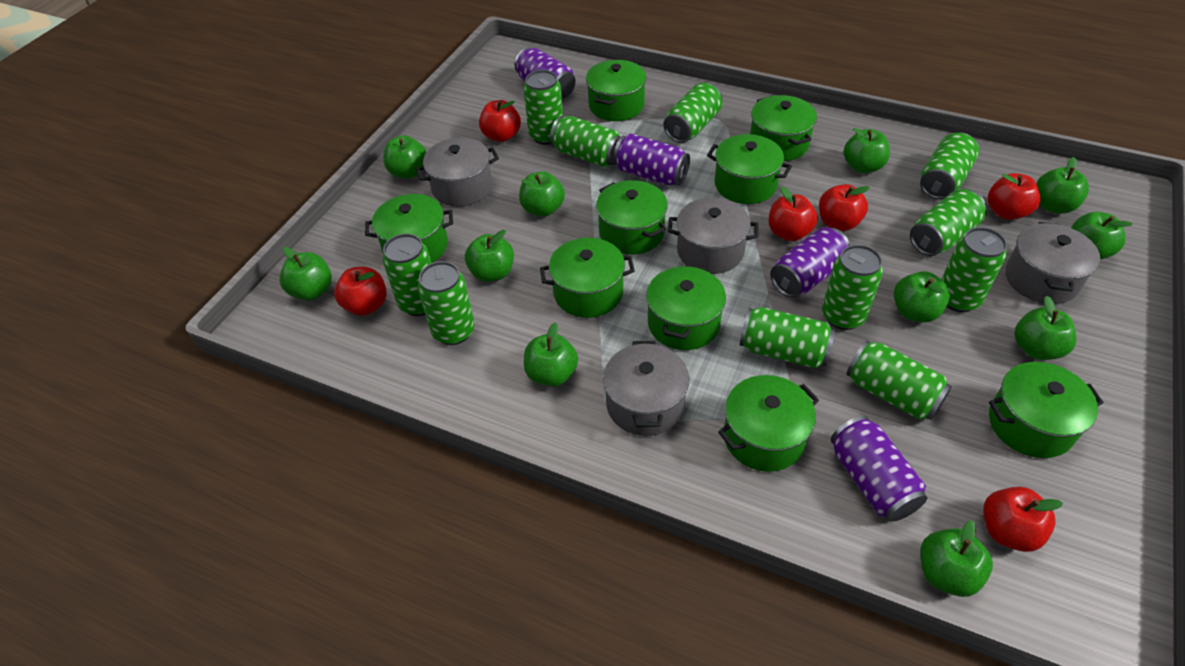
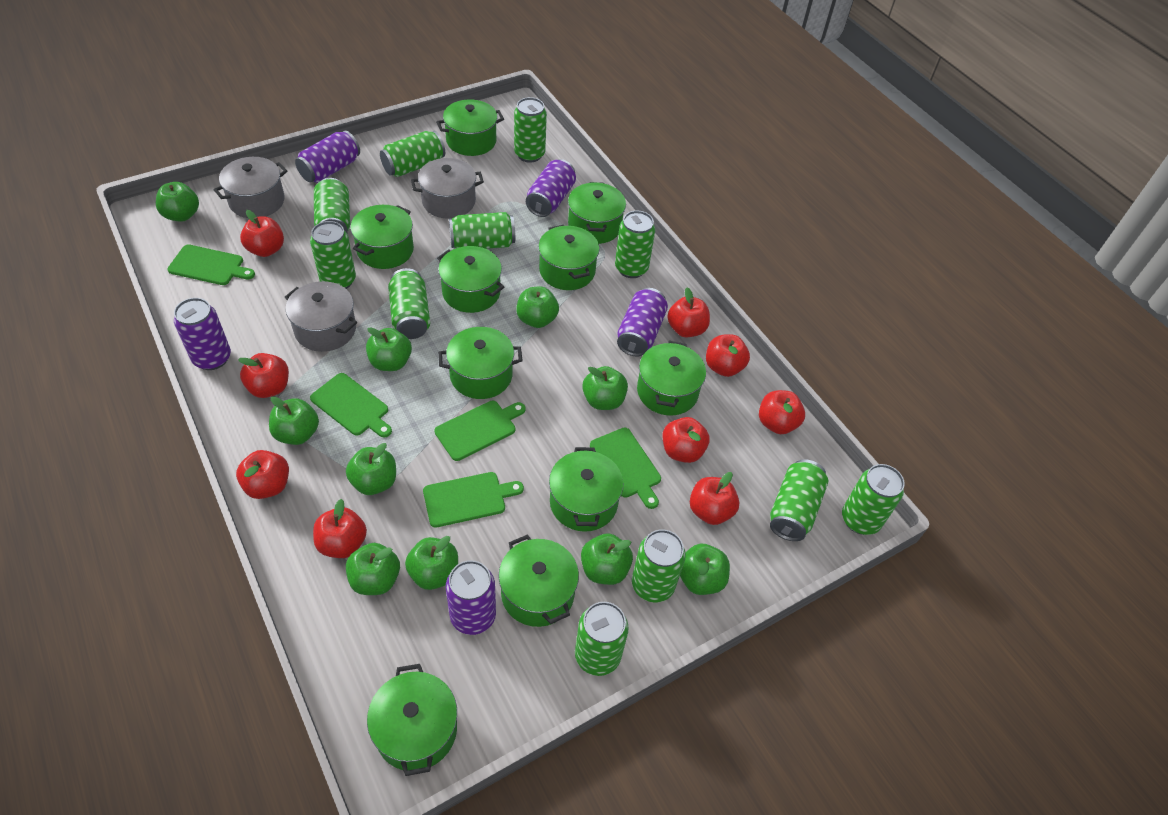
green apple: [279,247,332,300] [383,135,426,179] [465,230,514,282] [519,171,565,217] [524,322,578,387] [844,128,890,173] [894,271,950,322] [920,520,993,597] [1014,296,1076,360] [1037,157,1089,214] [1071,212,1133,259] = 11 -> [156,182,199,222] [269,396,319,445] [346,443,396,495] [346,543,400,595] [366,327,412,371] [405,536,458,590] [516,287,559,328] [581,533,633,585] [582,366,628,410] [680,544,730,595] = 10
green cutting board: none = 0 -> [167,244,255,285] [310,373,392,438] [423,472,524,528] [434,401,526,461] [590,428,661,509] = 5
green pot: [365,194,453,263] [540,238,635,318] [586,60,647,121] [596,180,668,255] [646,264,726,350] [707,134,792,204] [718,375,819,472] [750,95,817,161] [989,362,1104,458] = 9 -> [351,205,414,269] [367,664,457,776] [436,99,504,156] [437,246,504,313] [438,327,523,399] [498,534,579,627] [538,225,599,290] [549,447,623,532] [568,182,626,244] [637,341,706,416] = 10
grey pot: [416,137,499,206] [603,341,689,436] [668,198,758,274] [1005,222,1100,304] = 4 -> [214,157,287,218] [285,281,357,352] [411,158,484,219] = 3
purple can: [514,47,576,99] [613,133,690,185] [770,227,850,298] [831,416,927,522] = 4 -> [174,298,231,370] [295,131,360,183] [446,560,496,635] [526,159,576,217] [617,288,668,356] = 5
red apple: [334,267,387,316] [479,100,521,142] [769,186,818,241] [819,184,870,231] [983,487,1063,552] [988,173,1041,220] = 6 -> [236,450,289,499] [238,353,289,398] [240,210,284,257] [313,499,367,558] [663,417,710,463] [668,287,710,337] [690,472,739,525] [706,334,750,377] [759,390,805,434] = 9

